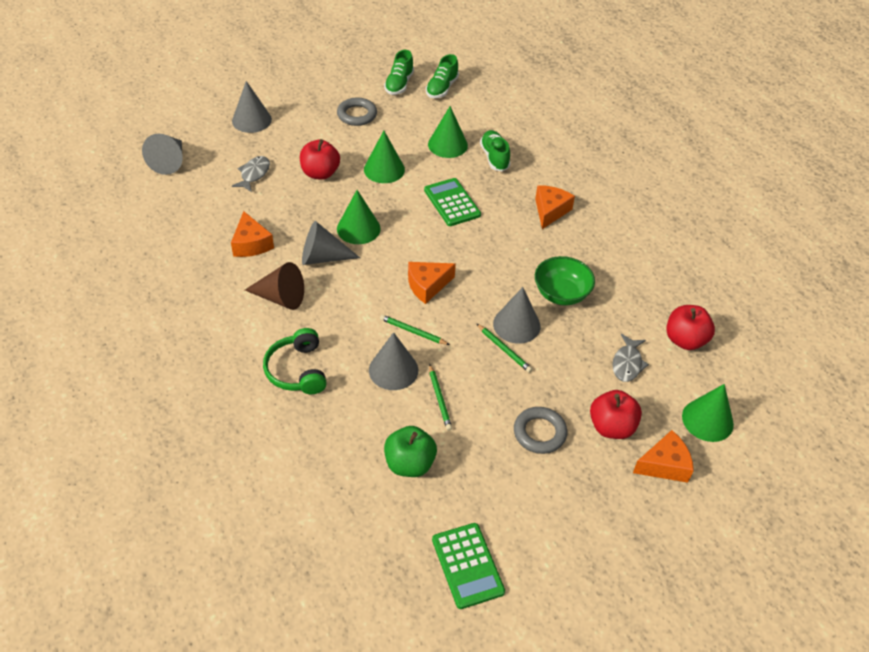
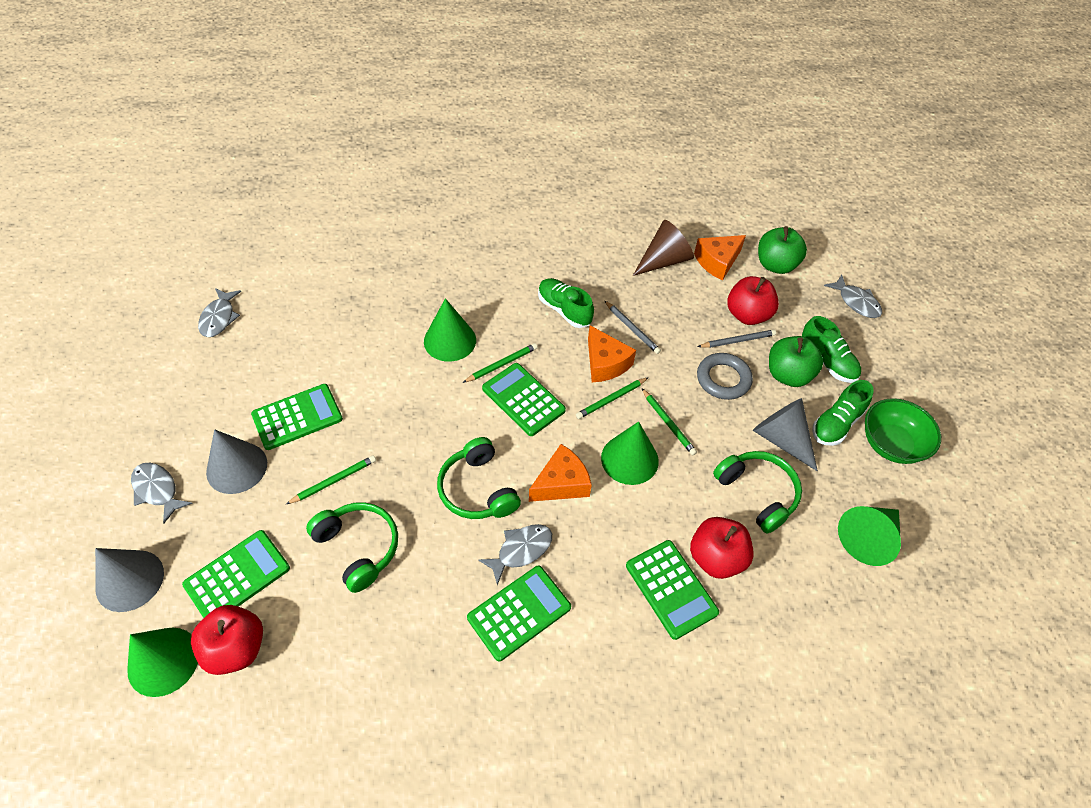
green apple: [384,426,437,477] = 1 -> [758,226,807,274] [769,336,823,387] = 2
green calculator: [424,178,481,226] [432,523,505,609] = 2 -> [182,530,290,618] [251,384,343,450] [467,566,571,661] [482,363,566,436] [626,540,719,640] = 5
green headphones: [263,328,327,394] = 1 -> [306,502,398,593] [437,437,521,519] [713,451,802,534] = 3
green pencil: [380,315,450,345] [429,364,452,431] [476,323,532,373] = 3 -> [286,456,376,504] [463,343,538,383] [576,377,649,419] [642,389,697,455] = 4
grey cone: [142,134,183,175] [232,81,272,133] [302,221,360,265] [369,332,418,390] [493,287,541,344] = 5 -> [95,548,164,612] [206,429,267,494] [753,398,818,471] = 3
grey fish: [232,156,270,192] [612,334,649,382] = 2 -> [131,463,193,523] [198,288,241,337] [478,524,552,585] [824,274,882,318] = 4
grey pencil: none = 0 -> [605,301,661,354] [698,330,776,348] = 2
grey ring: [337,97,377,126] [514,407,567,454] = 2 -> [697,353,753,400] = 1
orange cheese: [231,211,274,257] [408,262,456,304] [535,185,575,229] [633,430,694,483] = 4 -> [529,444,592,502] [588,325,636,382] [694,235,746,281] = 3

